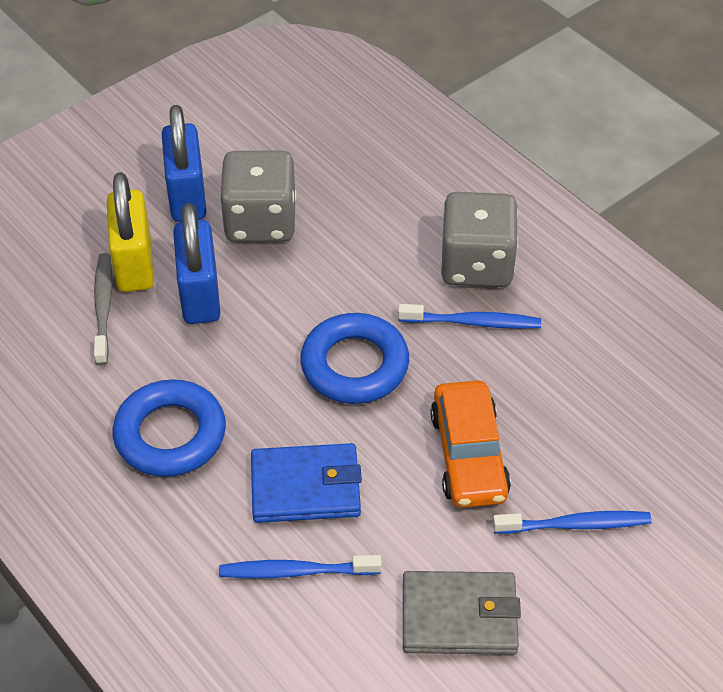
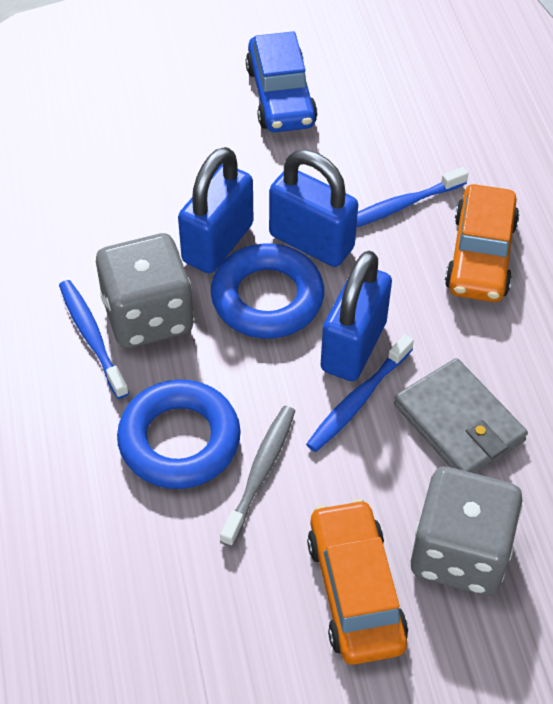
blue car: none = 0 -> [246,31,317,132] = 1
blue padlock: [162,105,207,222] [173,203,221,324] = 2 -> [178,147,253,273] [269,150,358,267] [321,251,392,381] = 3
blue wallet: [251,443,362,523] = 1 -> none = 0
orange car: [430,380,511,508] = 1 -> [307,499,408,665] [445,184,519,302] = 2
yellow padlock: [107,172,154,292] = 1 -> none = 0

